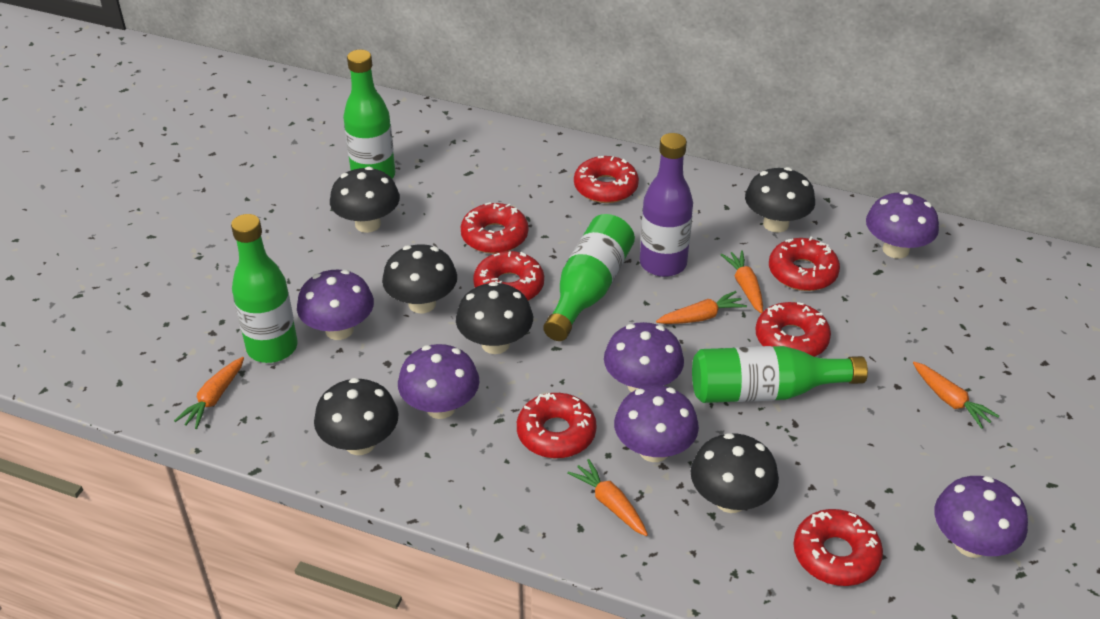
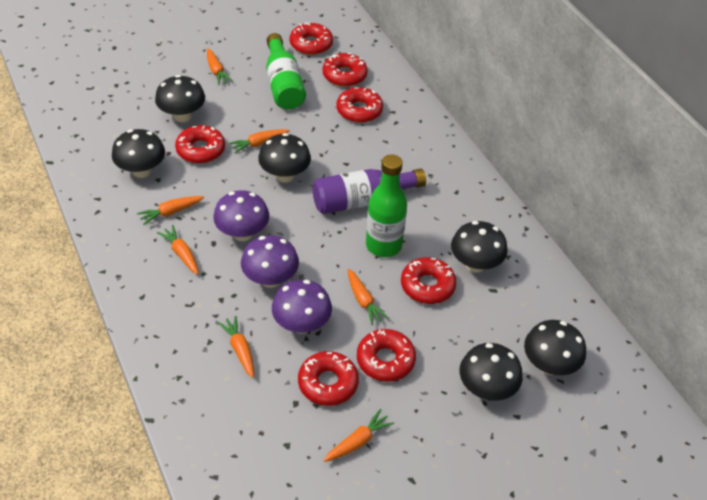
green bottle: [231,214,298,363] [343,50,395,178] [543,214,635,341] [692,346,868,403] = 4 -> [266,33,306,110] [366,154,407,257] = 2
orange carrot: [174,357,244,429] [567,459,648,536] [656,291,747,324] [720,250,763,314] [913,362,999,429] = 5 -> [137,196,204,225] [157,225,199,275] [207,48,233,85] [217,316,254,378] [228,129,290,154] [323,409,394,462] [348,269,389,325] = 7
purple mushroom: [297,269,374,340] [398,344,479,419] [604,322,684,392] [614,385,699,462] [866,191,939,259] [934,476,1028,558] = 6 -> [213,190,269,241] [241,235,299,288] [272,280,332,334] = 3

